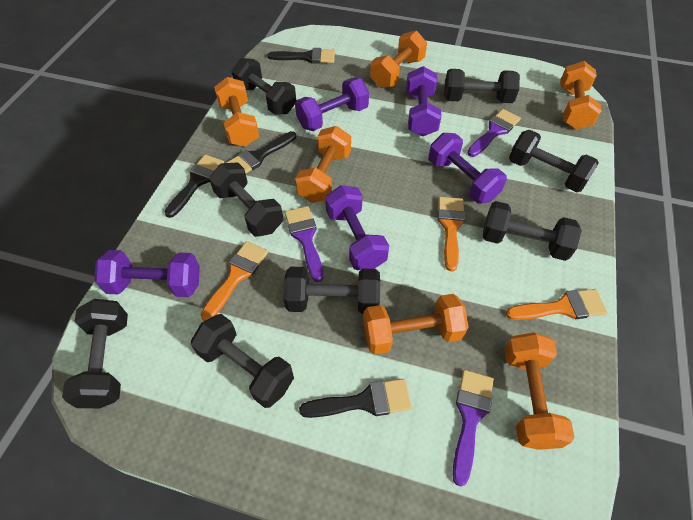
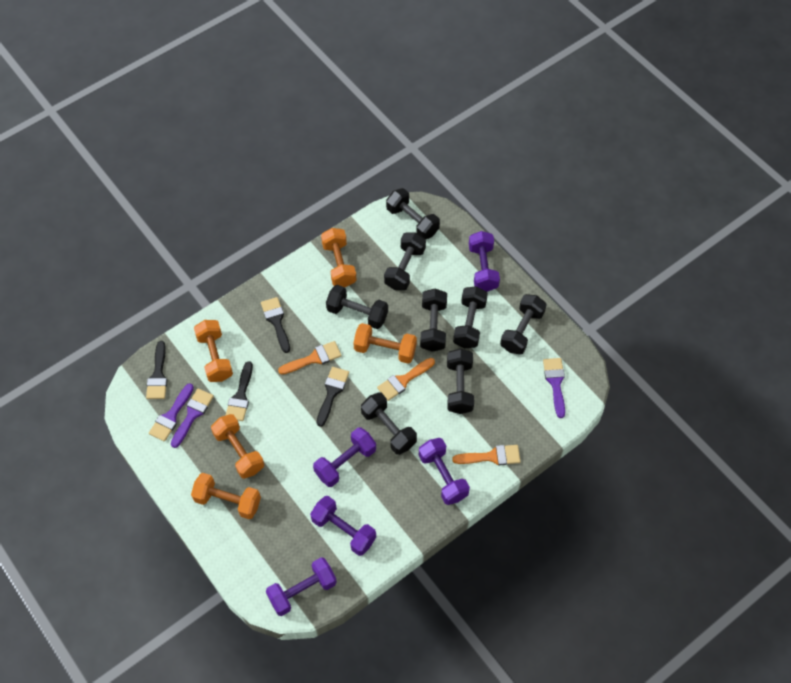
orange dumbbell: [214,77,259,147] [295,126,351,203] [363,294,469,355] [370,31,427,88] [504,332,575,450] [560,61,602,130] = 6 -> [191,473,261,520] [194,320,233,382] [211,414,264,479] [321,228,356,287] [353,323,417,364] = 5

